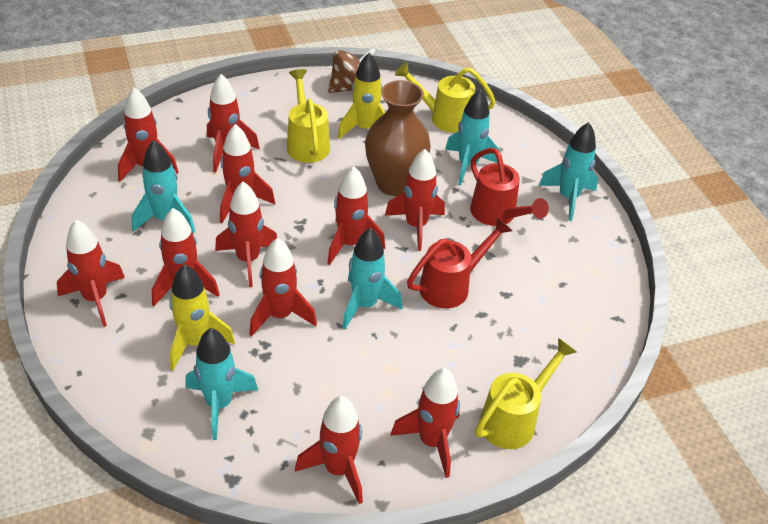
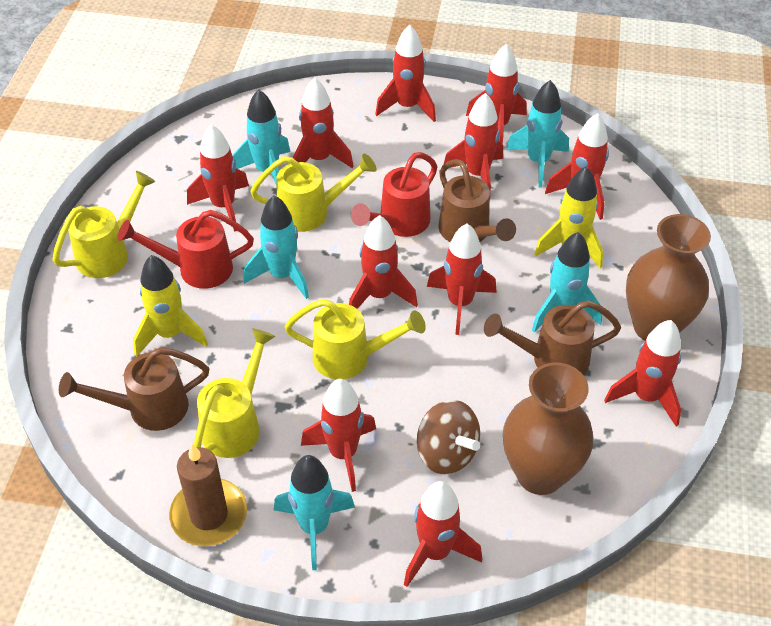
brown candle: none = 0 -> [169,444,247,547] = 1
brown vase: [365,80,431,196] = 1 -> [503,362,593,495] [626,214,711,341] = 2
brown watering can: none = 0 -> [59,347,209,431] [439,159,516,242] [484,300,621,375] = 3
yellow watering can: [287,69,330,163] [395,62,496,133] [475,338,577,449] = 3 -> [53,171,156,278] [194,328,275,458] [250,153,377,232] [285,299,426,379] = 4

